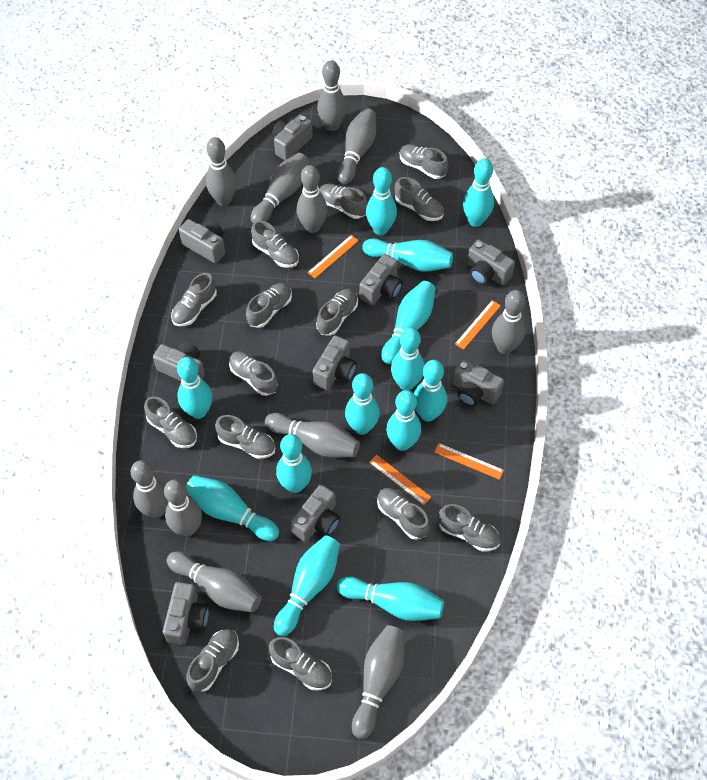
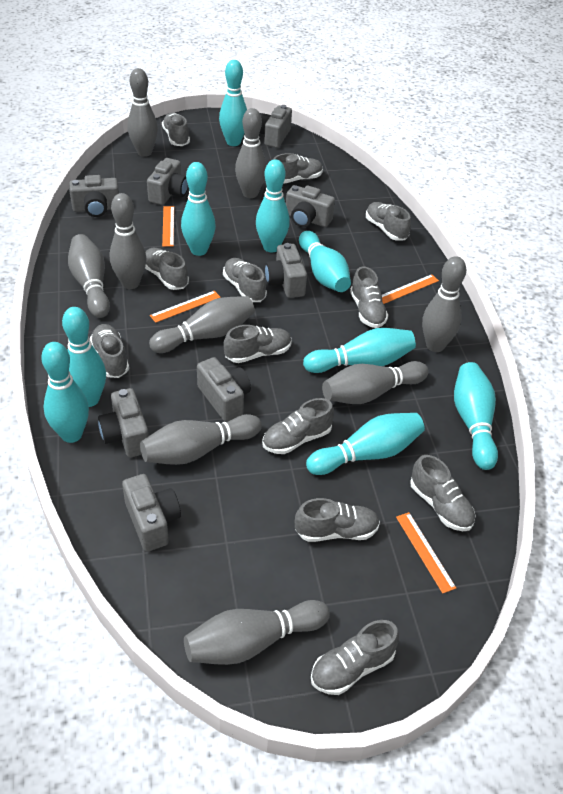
grey bowling pin: [131,460,169,518] [164,479,202,536] [167,551,261,613] [206,137,237,206] [251,153,309,223] [265,413,360,458] [296,165,328,233] [317,61,347,131] [337,108,376,184] [352,625,404,739] [492,290,526,354] = 11 -> [68,234,110,318] [110,193,146,289] [128,68,158,157] [140,414,262,465] [149,296,255,353] [184,600,330,665] [235,108,267,198] [322,361,429,404] [422,256,466,352] = 9
grey camera: [153,342,205,381] [163,582,209,645] [179,219,225,263] [272,114,313,160] [290,484,340,542] [312,335,357,390] [359,254,402,305] [452,359,504,406] [467,240,515,286] = 9 -> [69,175,119,217] [98,388,149,457] [122,474,181,552] [147,158,188,205] [197,357,251,422] [260,105,292,148] [265,243,307,298] [286,185,335,227] = 8
grey shoe: [144,397,197,448] [171,273,217,326] [186,629,239,692] [215,415,275,459] [229,351,278,396] [246,283,292,328] [251,221,299,268] [269,637,332,691] [316,289,358,336] [320,183,368,219] [377,488,430,540] [395,177,444,221] [400,144,448,179] [438,504,500,551] = 14 -> [90,324,129,378] [145,248,189,290] [162,112,190,146] [223,258,267,302] [223,325,292,363] [262,398,334,454] [273,153,323,184] [295,498,380,542] [311,620,399,695] [350,266,388,328] [366,202,411,241] [410,455,476,531] = 12
turquoise bowling pin: [177,357,212,419] [186,475,279,541] [274,535,340,636] [276,434,312,493] [337,577,444,621] [345,373,380,435] [362,238,453,271] [366,167,397,235] [381,281,436,364] [386,390,421,451] [391,328,424,390] [414,360,447,422] [463,159,494,227] = 13 -> [41,342,89,443] [62,307,106,407] [181,162,216,256] [219,60,247,146] [256,159,290,252] [299,231,351,292] [303,328,416,373] [306,413,425,475] [454,362,498,470] = 9

